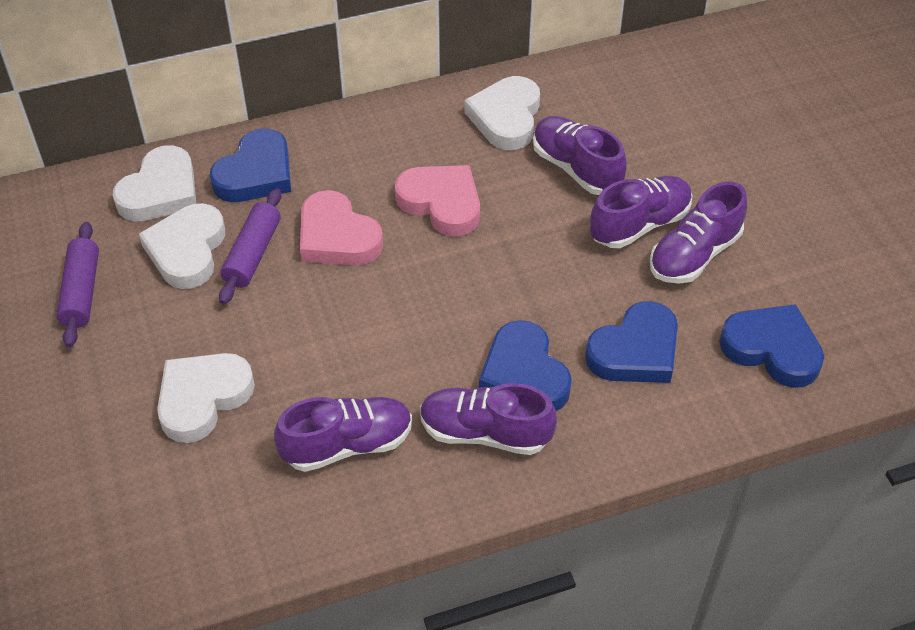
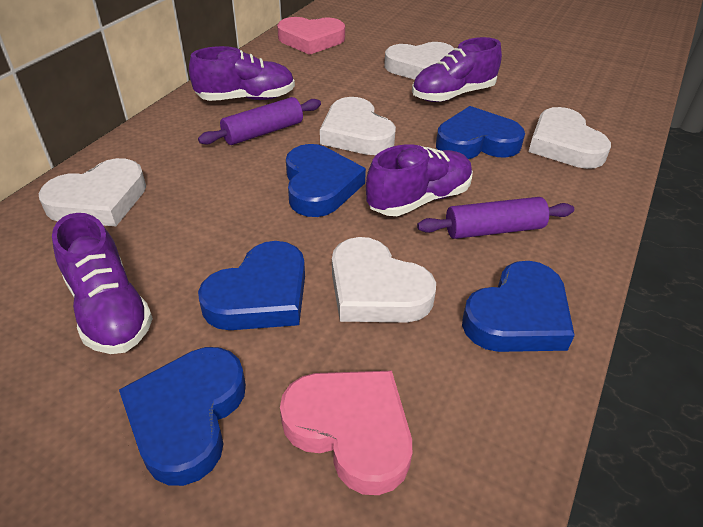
blue heart: [210,129,291,202] [479,320,572,411] [585,301,678,383] [719,304,824,388] = 4 -> [119,347,246,486] [198,241,305,330] [286,144,366,217] [436,106,525,159] [462,261,575,352] = 5
purple shoe: [274,397,412,472] [420,383,557,455] [533,116,627,195] [590,176,692,248] [650,181,747,284] = 5 -> [52,213,153,354] [189,46,295,101] [366,144,473,216] [412,37,502,102] = 4
white heart: [113,145,196,221] [139,203,225,289] [157,353,255,443] [464,76,540,150] = 4 -> [38,158,146,226] [320,97,396,155] [332,237,436,322] [384,42,454,80] [529,107,611,169] = 5

